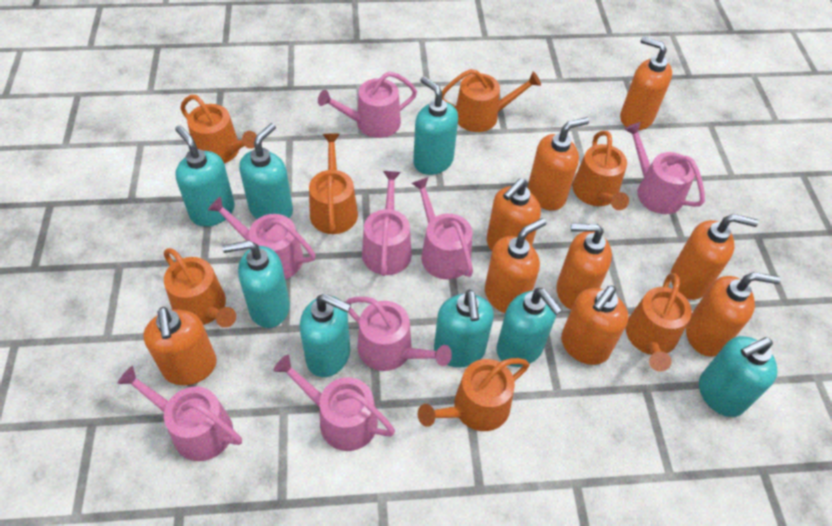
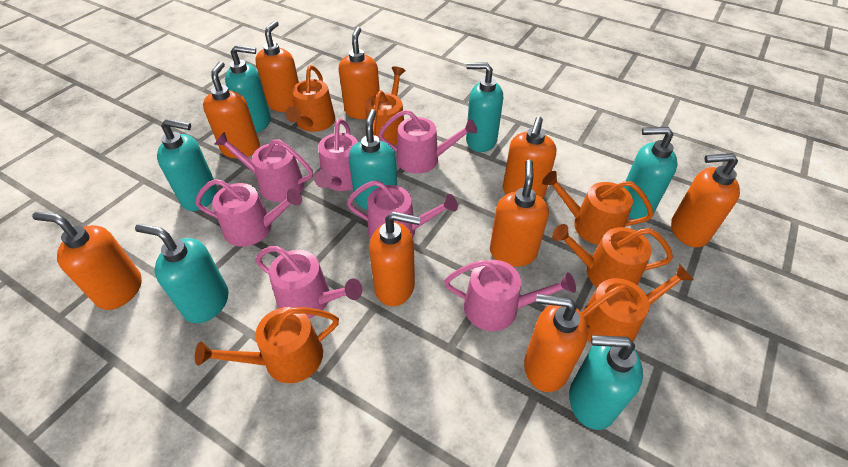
orange watering can: [164,248,236,328] [180,95,257,164] [309,133,358,234] [418,358,530,431] [442,69,541,132] [572,131,629,210] [626,273,692,372] = 7 -> [195,307,339,383] [285,65,335,132] [365,67,406,145] [542,171,653,245] [552,224,673,288] [581,263,694,344] = 6
pink watering can: [117,366,242,461] [208,196,316,279] [274,355,395,451] [318,72,417,138] [345,297,452,371] [362,171,412,276] [411,177,473,280] [624,122,705,214] = 8 -> [195,179,302,247] [214,132,313,202] [256,246,362,318] [314,119,358,191] [347,180,458,239] [378,110,477,174] [444,260,576,331] = 7
turquoise soap dispenser: [175,125,235,227] [222,241,290,328] [239,123,293,219] [300,294,351,377] [413,76,458,175] [434,290,494,367] [497,288,562,367] [699,336,777,417] = 8 -> [135,224,229,323] [157,119,217,211] [225,45,271,133] [349,109,397,210] [466,63,503,152] [569,335,643,430] [624,127,678,219] = 7

